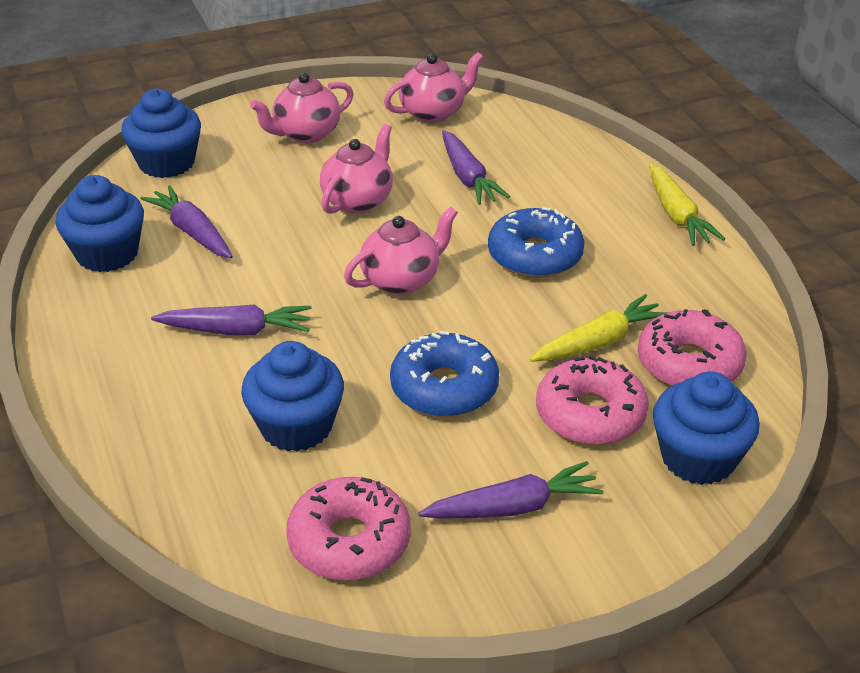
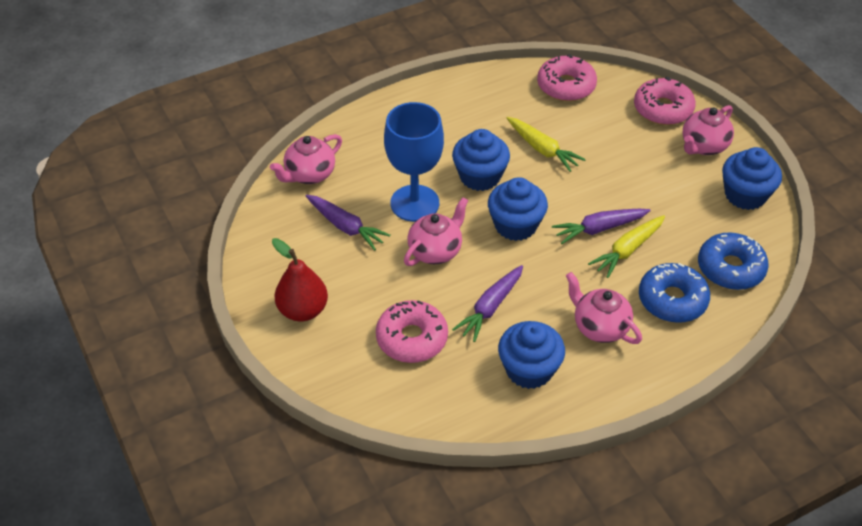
blue goblet: none = 0 -> [384,102,444,222] = 1
purple carrot: [140,185,233,258] [151,305,312,335] [418,461,604,518] [442,130,510,205] = 4 -> [306,195,391,251] [452,265,523,342] [552,209,651,244] = 3
red pear: none = 0 -> [272,238,328,321] = 1

